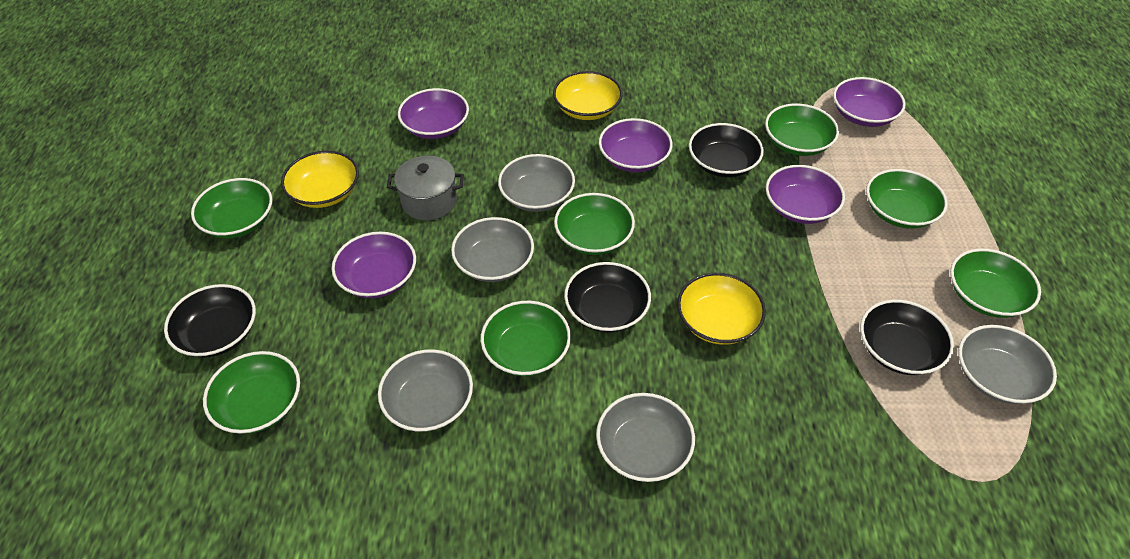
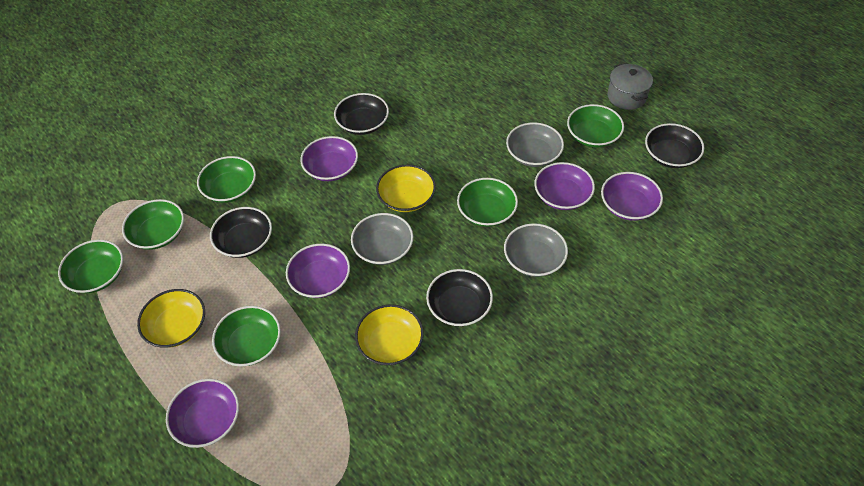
green bowl: [191,178,272,238] [203,351,300,434] [481,301,571,376] [554,193,635,255] [765,104,839,156] [866,169,948,229] [950,249,1041,318] = 7 -> [58,240,123,293] [122,199,184,250] [197,156,256,203] [212,306,281,366] [457,178,518,227] [567,104,624,148] = 6
grey bowl: [378,349,473,432] [451,217,534,282] [498,154,575,212] [596,393,695,482] [958,325,1057,404] = 5 -> [351,213,413,265] [504,223,568,277] [506,122,564,167] = 3

